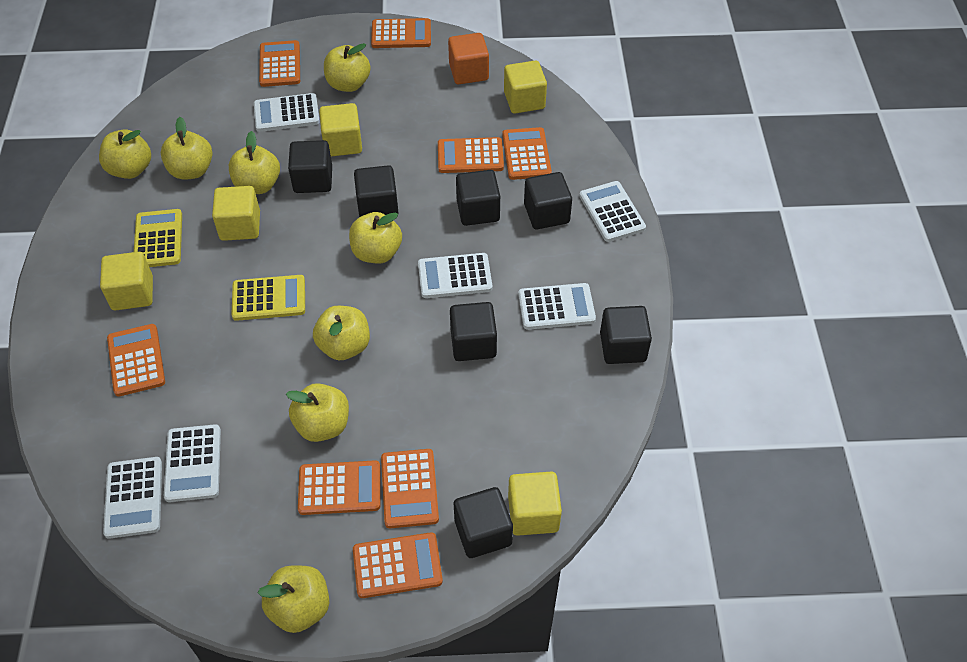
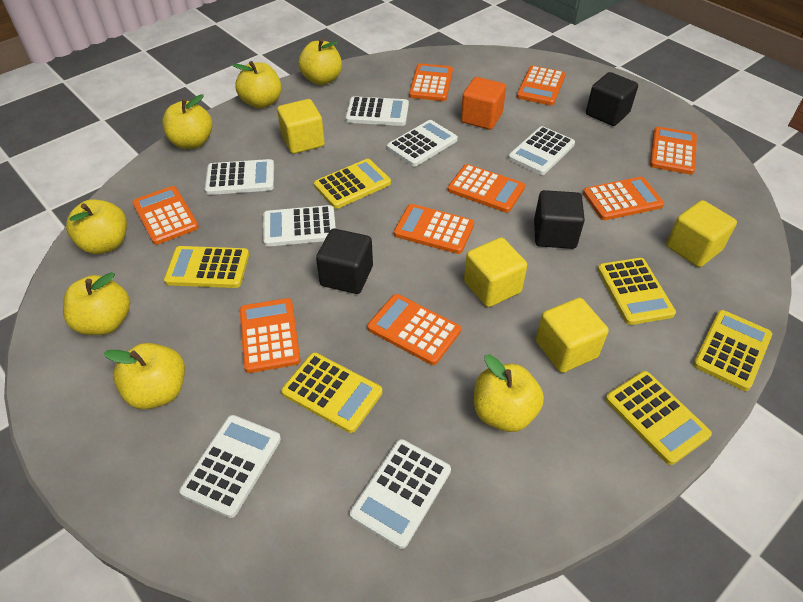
black cube: [288,140,332,193] [354,165,399,217] [450,302,497,361] [454,487,513,558] [456,170,500,226] [524,172,572,229] [600,306,652,364] = 7 -> [316,229,373,294] [534,190,585,249] [586,72,638,126] = 3
orange calculator: [107,324,165,397] [259,40,300,87] [298,460,381,515] [353,532,443,598] [371,18,431,48] [381,449,439,528] [438,137,504,173] [502,127,552,180] = 8 -> [132,186,199,245] [240,298,300,373] [367,294,461,365] [394,204,474,254] [409,63,453,101] [448,164,525,213] [517,66,566,105] [583,177,664,220] [650,127,697,175] = 9
white calculator: [103,457,162,539] [164,424,221,502] [254,93,320,132] [418,253,492,298] [518,283,596,330] [580,181,646,242] = 6 -> [179,415,281,518] [205,159,274,195] [263,205,336,247] [346,96,409,126] [350,439,451,549] [387,120,458,167] [508,126,575,175] = 7
yellow apple: [99,129,151,179] [161,117,212,180] [229,131,280,194] [258,566,329,633] [286,383,349,442] [313,306,370,360] [324,43,371,92] [349,212,402,263] = 8 -> [63,272,130,335] [66,199,127,254] [104,343,185,409] [162,94,212,149] [232,61,282,109] [298,39,342,85] [474,355,544,432] = 7
yellow calculator: [134,209,182,267] [231,275,305,321] = 2 -> [164,246,249,288] [281,353,382,433] [314,159,391,209] [597,258,676,325] [605,371,712,465] [693,310,772,391] = 6
yellow cube: [100,252,153,311] [212,186,260,241] [319,103,362,156] [504,61,547,113] [508,471,562,536] = 5 -> [277,99,325,154] [464,237,527,307] [536,298,609,373] [666,200,737,267] = 4

